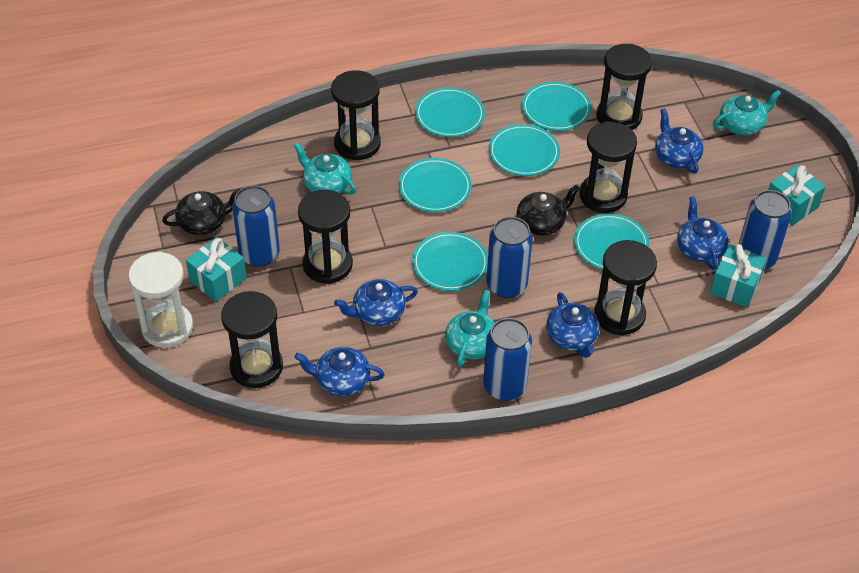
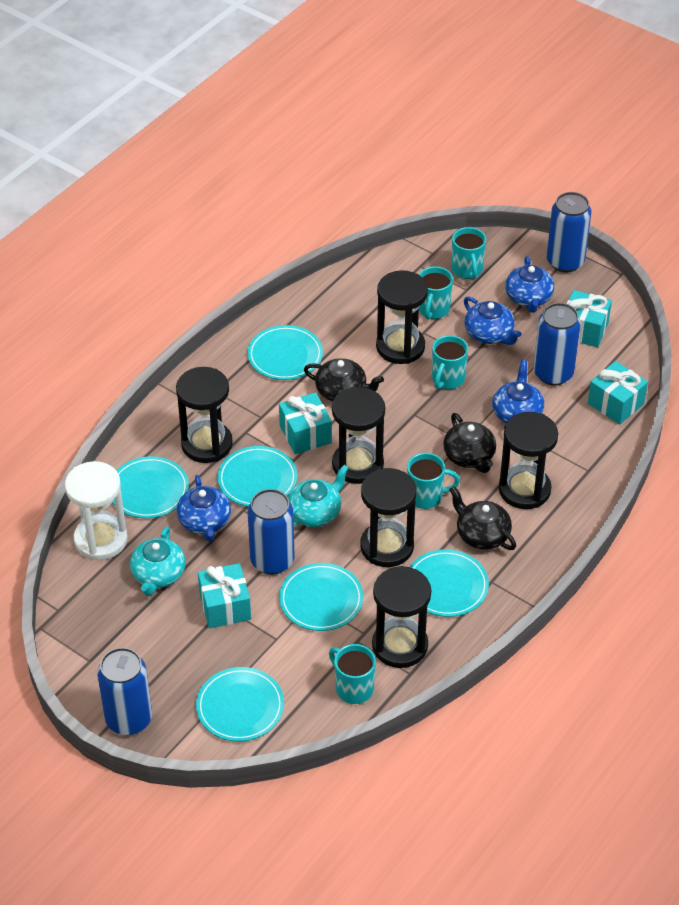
black teapot: [162,189,240,235] [516,184,580,235] = 2 -> [304,358,384,402] [443,413,496,473] [449,486,516,550] = 3
blue teapot: [294,347,385,396] [334,279,418,326] [546,292,600,358] [655,108,704,174] [677,196,728,270] = 5 -> [177,475,231,542] [464,297,521,345] [493,360,544,423] [505,256,554,313] = 4
turquoise gift: [186,237,247,302] [710,244,767,307] [768,165,826,226] = 3 -> [198,563,251,628] [279,392,332,454] [567,290,612,347] [588,361,648,425] = 4
turquoise mug: none = 0 -> [329,644,376,704] [407,453,460,509] [419,266,453,320] [432,335,468,389] [452,227,486,280] = 5
turquoise teapot: [294,143,356,194] [445,290,495,367] [714,90,781,135] = 3 -> [130,526,186,596] [288,465,349,527] = 2

